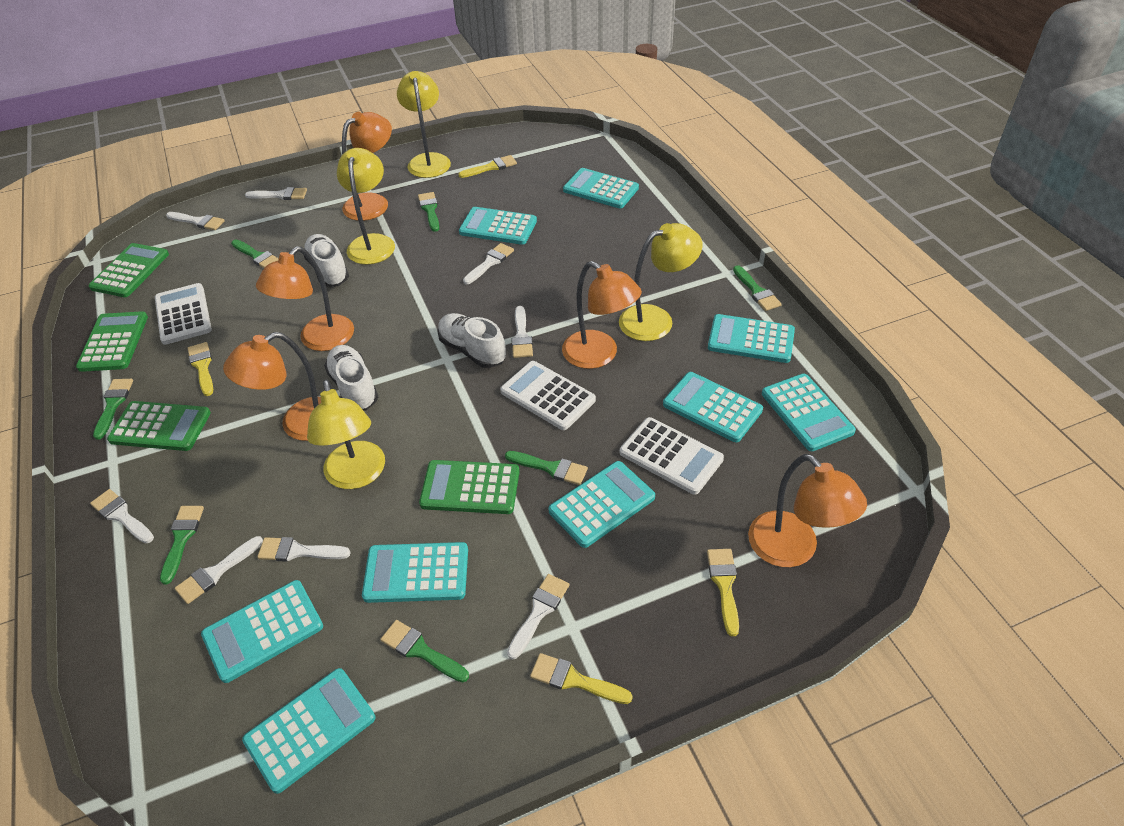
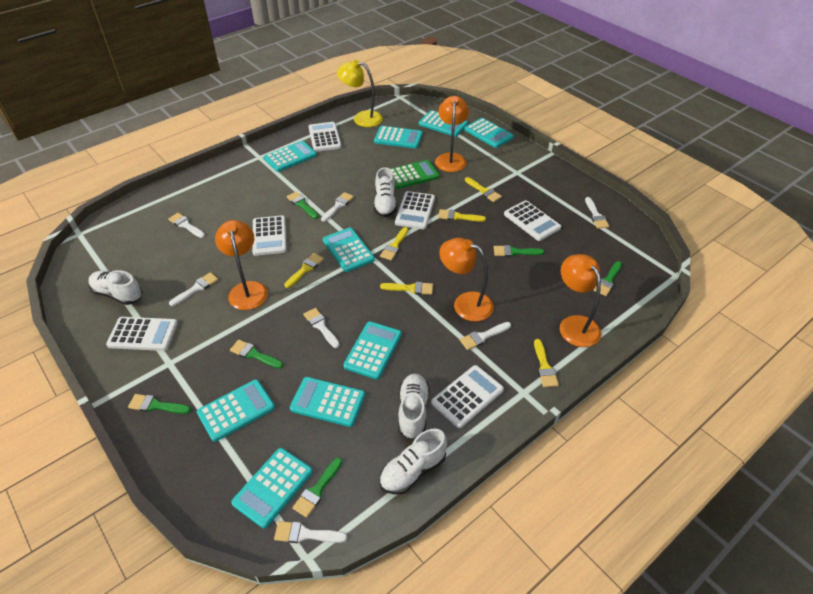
green brush: [93,379,133,440] [160,506,204,584] [231,240,279,268] [380,620,469,682] [418,192,439,232] [505,451,588,485] [733,265,782,311] = 7 -> [128,394,191,414] [230,340,283,369] [287,192,319,219] [292,458,342,518] [494,245,544,257] [594,261,622,296] = 6
green calculator: [76,311,148,372] [89,243,169,297] [107,401,211,451] [419,460,520,514] = 4 -> [391,160,440,189] = 1
orange lamp: [223,332,321,441] [256,247,354,351] [342,112,392,221] [562,261,642,369] [748,454,867,567] = 5 -> [215,220,268,310] [435,96,469,172] [439,238,494,321] [560,254,601,347] = 4
white brush: [90,489,154,543] [166,212,225,230] [175,536,263,604] [245,187,307,200] [257,537,351,562] [463,243,514,284] [507,574,569,660] [511,306,533,358] = 8 -> [168,213,205,238] [169,272,218,306] [274,521,347,543] [303,308,340,348] [321,192,354,222] [460,322,511,350] [585,197,609,229] = 7
white calculator: [155,283,212,345] [500,361,596,430] [620,417,724,495] = 3 -> [106,317,178,351] [252,215,287,256] [309,122,342,152] [395,191,435,229] [431,365,504,428] [504,200,561,241] = 6
white shoe: [304,234,349,287] [324,345,378,411] [437,313,506,368] = 3 -> [88,270,143,305] [374,167,397,217] [379,429,447,495] [398,374,430,440] = 4
yellow brush: [188,342,213,396] [458,155,517,178] [530,653,633,704] [707,549,739,636] = 4 -> [284,253,324,288] [380,227,408,261] [380,282,433,295] [438,209,486,222] [465,177,502,202] [534,339,559,387] = 6
yellow lamp: [307,379,385,489] [337,148,395,265] [397,71,451,178] [619,223,703,341] = 4 -> [337,60,383,127] = 1

